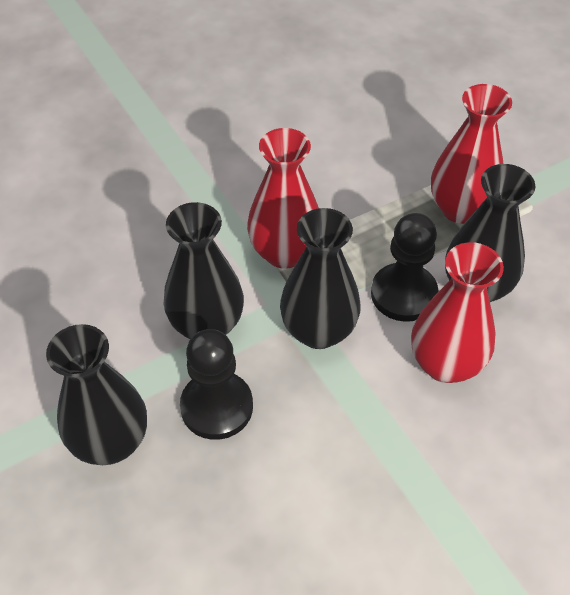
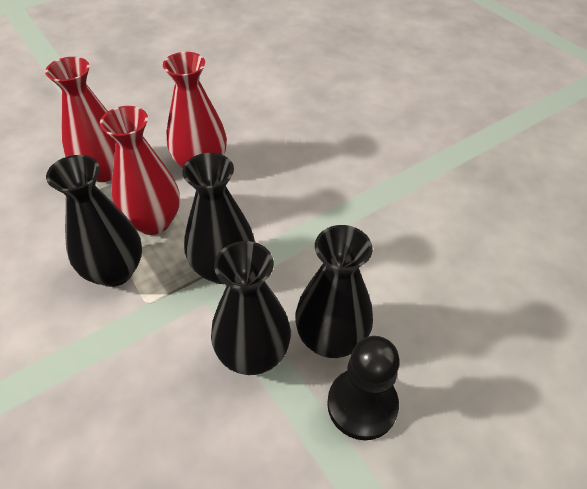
black pawn: [180,329,253,440] [371,213,439,322] = 2 -> [327,336,400,440] = 1

